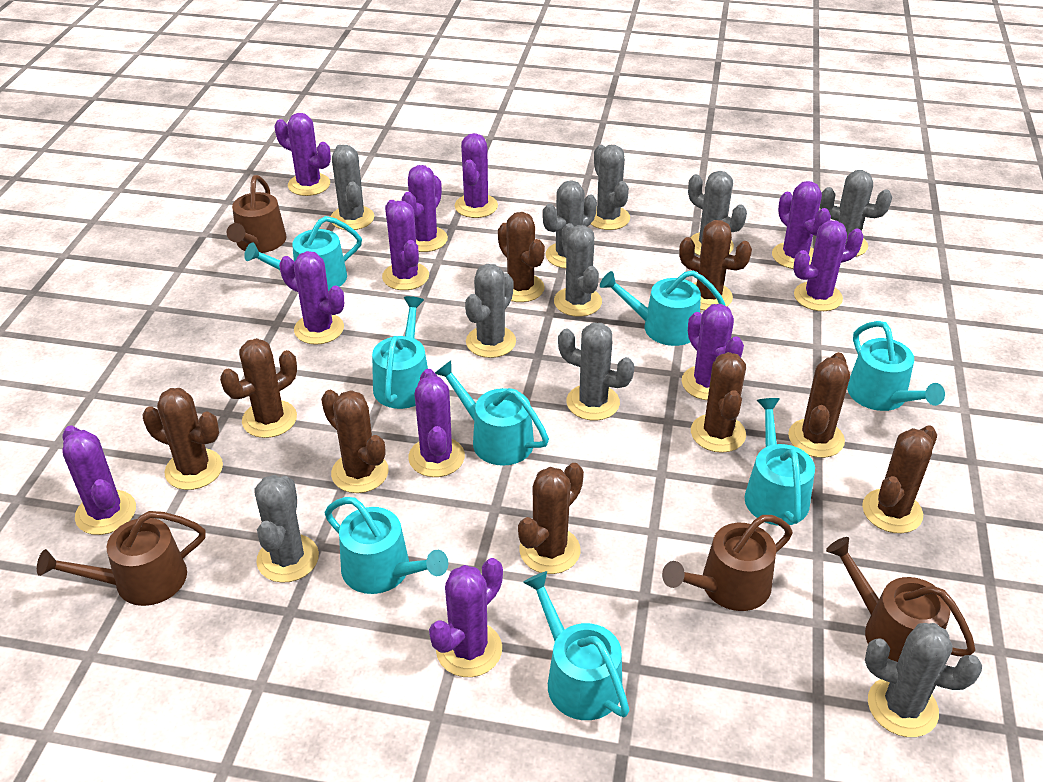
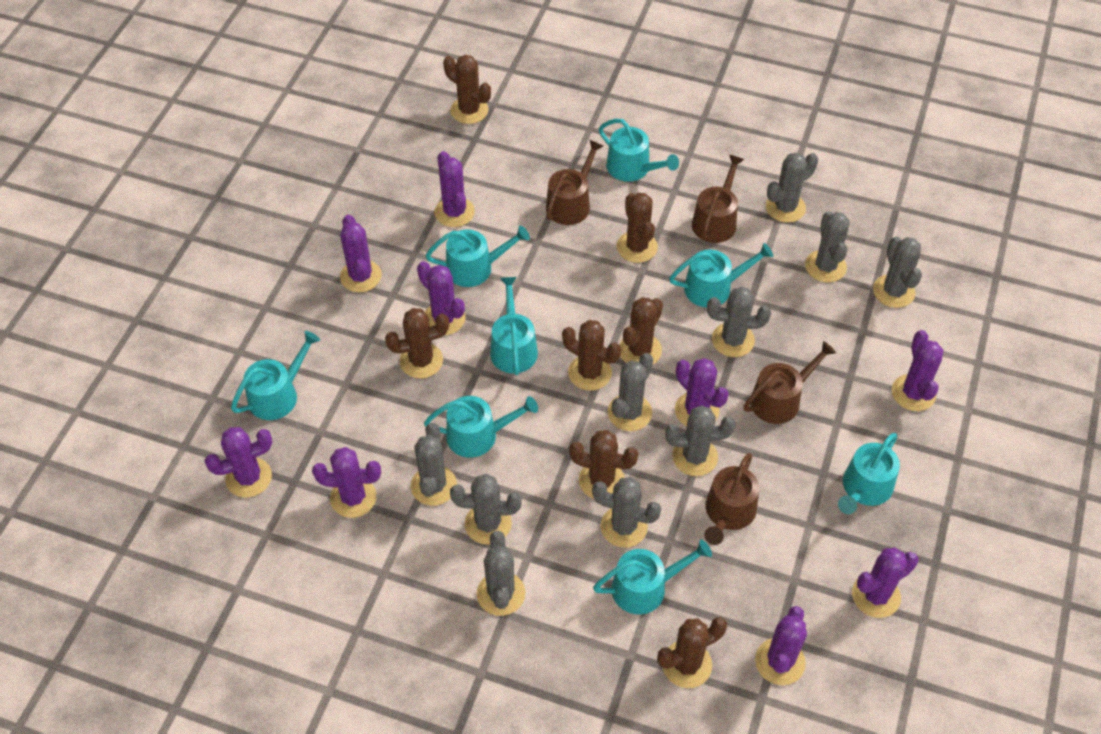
brown cactus: [143,388,223,490] [220,338,297,438] [321,390,389,493] [498,212,545,302] [518,463,584,574] [679,220,752,310] [691,352,746,453] [788,352,850,458] [862,425,937,533] = 9 -> [385,308,449,379] [443,55,491,124] [562,320,621,391] [569,430,638,499] [617,193,658,263] [619,297,663,364] [657,617,727,688] = 7
purple cactus: [62,426,136,535] [275,113,331,196] [279,251,344,345] [382,200,429,290] [402,165,448,252] [408,369,465,477] [429,558,503,677] [455,133,498,218] [682,304,744,400] [772,181,831,269] [793,220,864,311] = 11 -> [205,427,272,497] [312,447,381,518] [340,215,382,293] [417,261,465,335] [434,151,475,227] [675,358,729,426] [755,606,807,685] [852,547,918,618] [892,330,943,411] = 9

